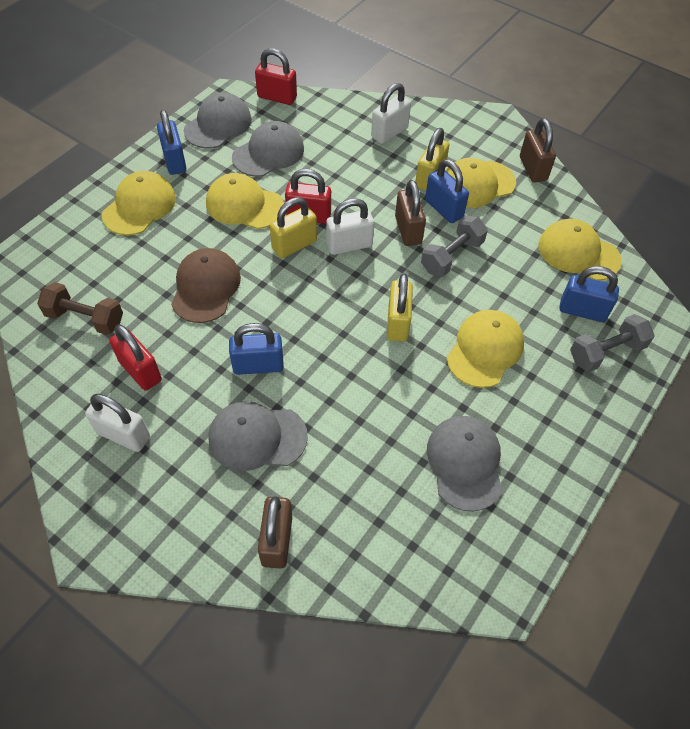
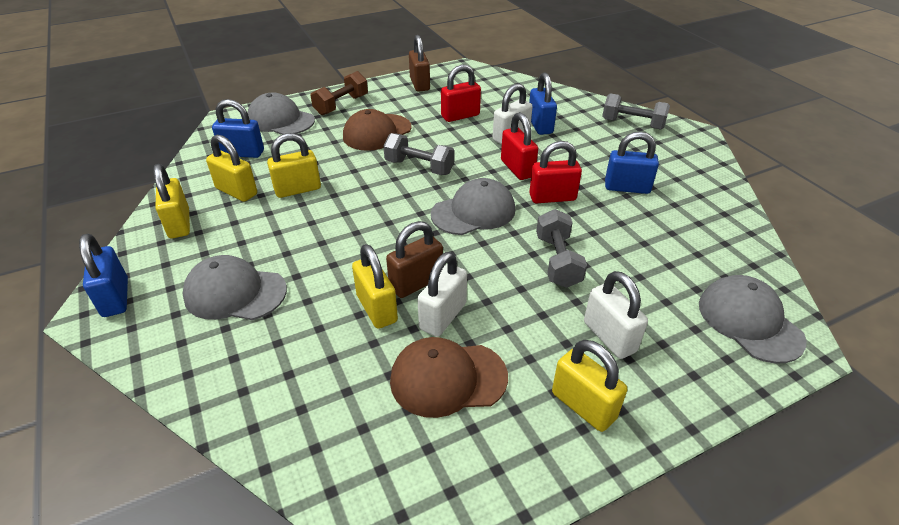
brown cap: [171,248,241,323] = 1 -> [343,109,412,151] [390,337,508,418] = 2
brown padlock: [258,496,292,569] [395,180,426,246] [520,118,556,182] = 3 -> [386,221,443,298] [409,35,430,92] = 2
grey dumbbell: [421,215,488,277] [570,314,655,372] = 2 -> [383,133,454,175] [536,209,587,288] [602,93,670,129] = 3
yellow cap: [102,171,176,236] [206,173,284,229] [446,158,516,208] [447,310,524,388] [539,219,622,281] = 5 -> none = 0
yellow padlock: [270,197,317,258] [387,273,413,342] [415,128,449,191] = 3 -> [153,164,190,238] [206,135,257,202] [267,133,321,198] [352,244,398,329] [552,340,627,432] = 5

